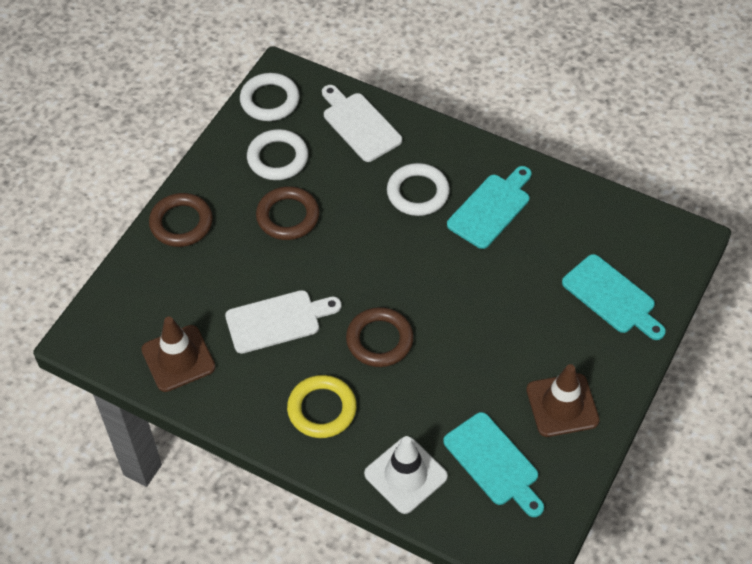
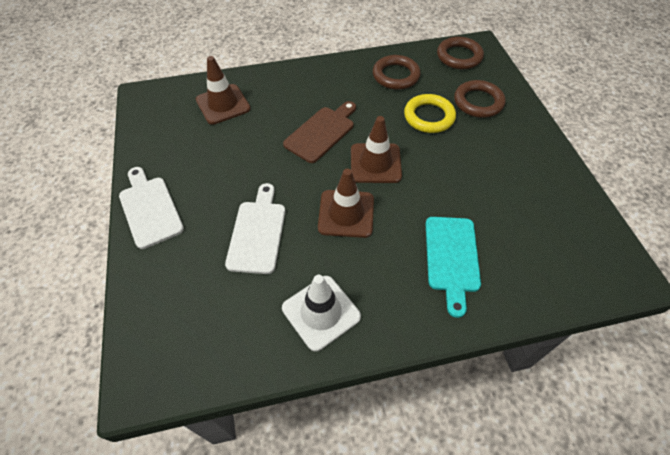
brown cutting board: none = 0 -> [283,101,356,163] = 1
brown traffic cone: [141,317,215,392] [526,364,600,437] = 2 -> [196,56,251,125] [318,169,374,238] [351,116,402,183] = 3
turquoise cutting board: [443,412,544,517] [447,166,531,249] [562,254,666,340] = 3 -> [426,217,481,318] = 1
white ring: [240,73,300,121] [247,129,308,180] [387,163,450,216] = 3 -> none = 0

